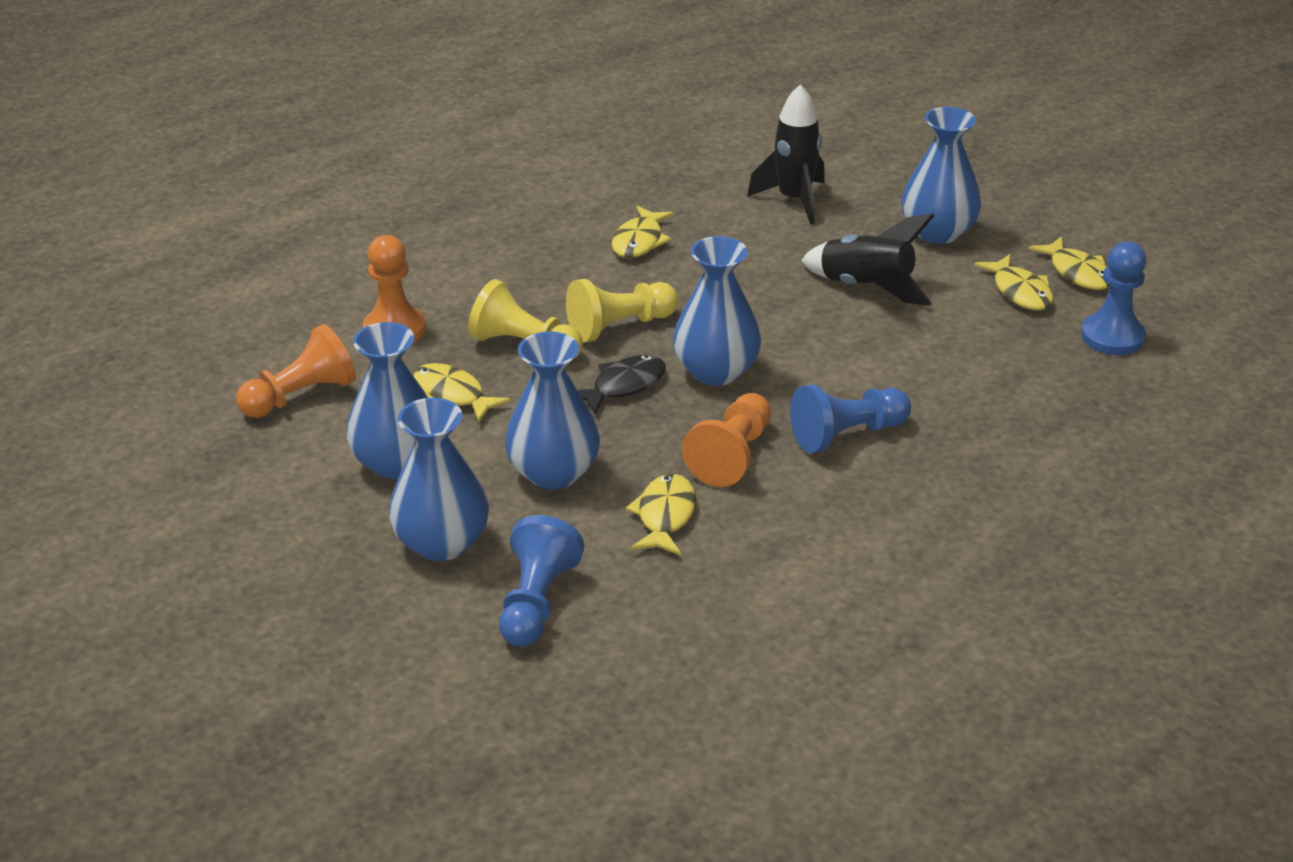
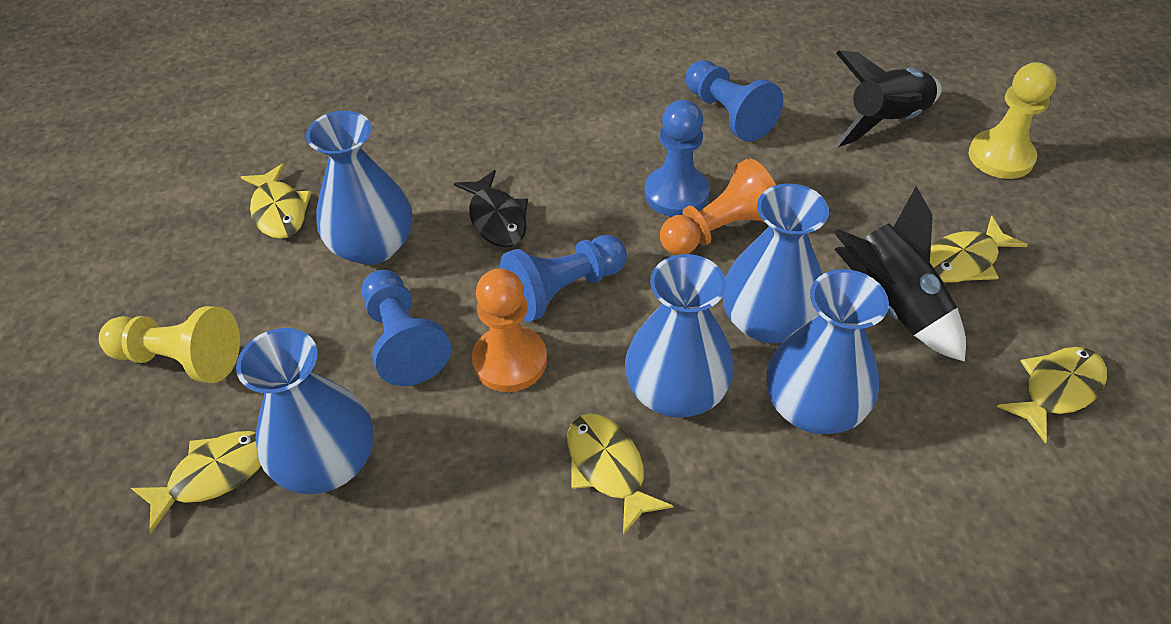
blue pawn: [499,515,584,647] [790,384,911,453] [1081,242,1147,355] = 3 -> [362,270,451,386] [500,235,627,322] [645,100,710,217] [686,60,783,142] = 4
orange pawn: [236,324,356,418] [363,235,426,344] [682,393,771,487] = 3 -> [472,268,547,392] [660,158,776,255] = 2

